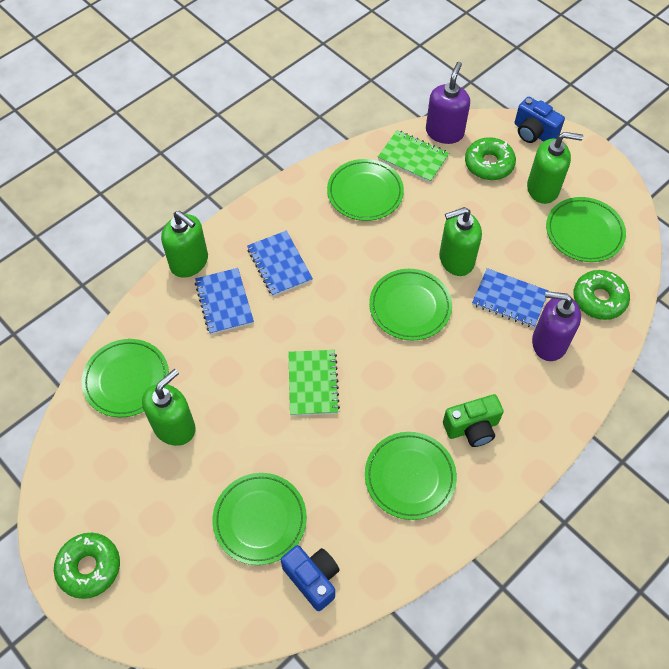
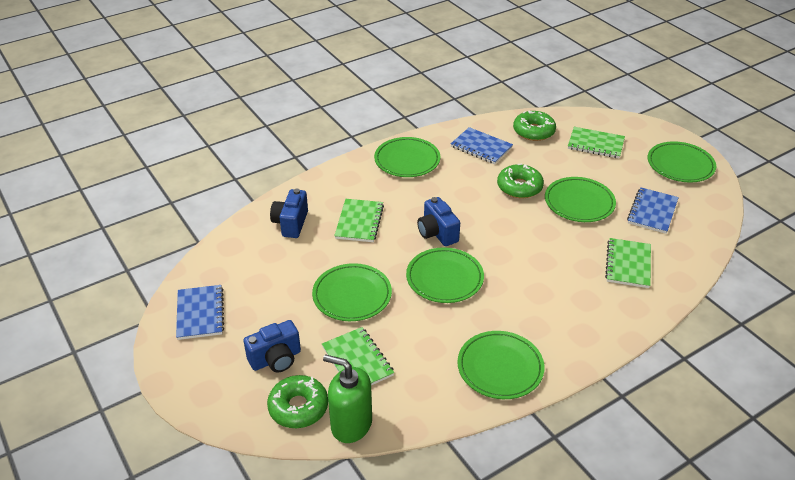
blue camera: [281,545,340,611] [515,97,565,143] = 2 -> [243,320,301,372] [270,189,308,238] [417,197,460,246] = 3
green camera: [443,394,504,447] = 1 -> none = 0
green notebook: [288,350,340,416] [378,130,449,183] = 2 -> [322,327,394,385] [334,199,384,242] [568,127,625,158] [605,238,651,288] = 4
green soap dispenser: [142,369,196,446] [161,211,208,278] [439,207,482,276] [527,132,583,204] = 4 -> [323,354,372,443] = 1
purple soap dispenser: [426,62,470,144] [532,291,581,361] = 2 -> none = 0

